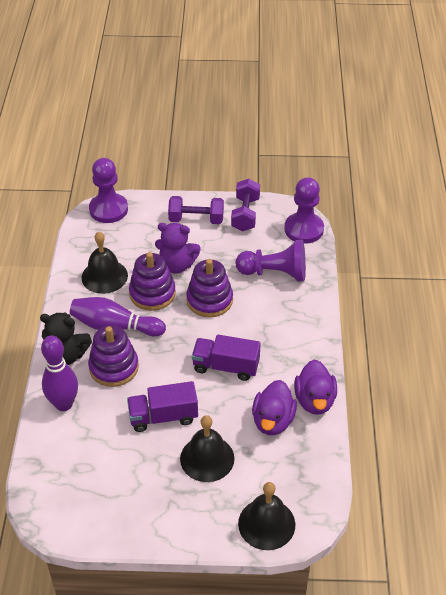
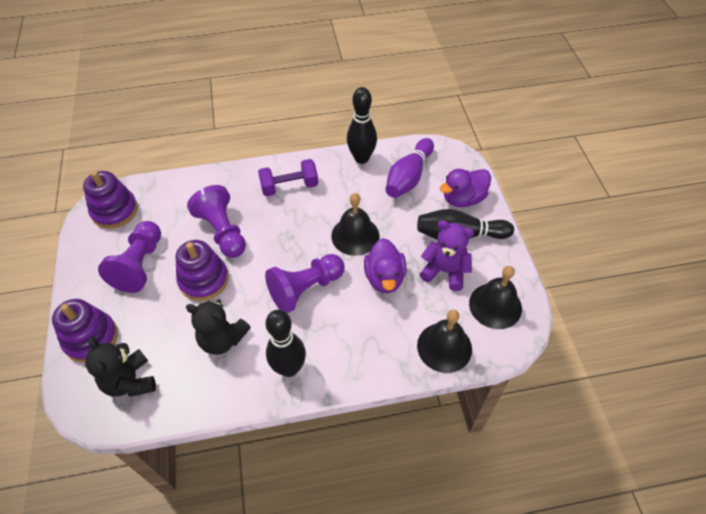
black bowling pin: none = 0 -> [266,310,306,377] [347,87,377,164] [417,209,514,240] = 3
black teddy bear: [40,312,92,365] = 1 -> [85,337,156,397] [186,299,251,355] = 2
purple bowling pin: [41,335,78,411] [70,297,166,336] = 2 -> [386,138,434,198] = 1
purple dumbbell: [168,196,224,224] [231,179,260,231] = 2 -> [258,159,318,196] = 1
purple truck: [127,381,198,432] [192,335,260,381] = 2 -> none = 0

